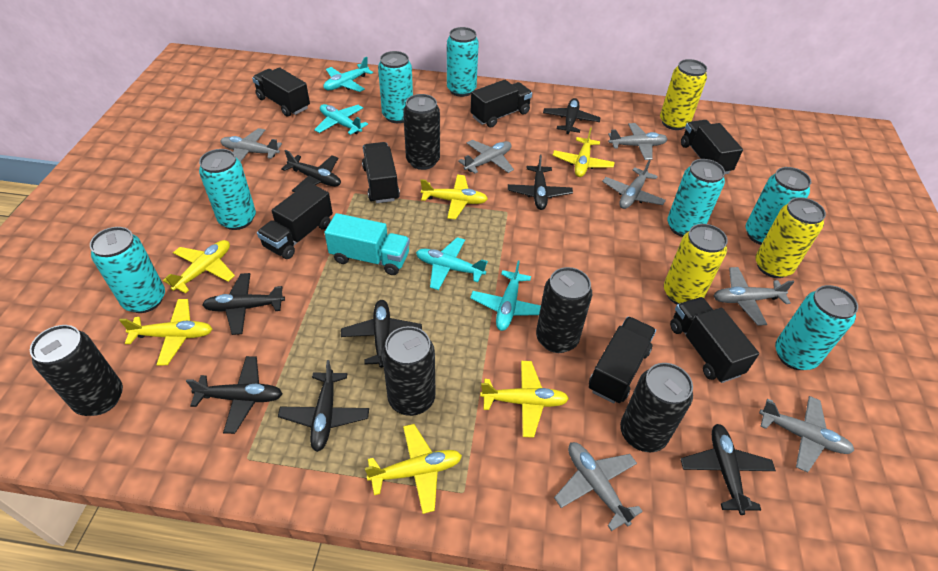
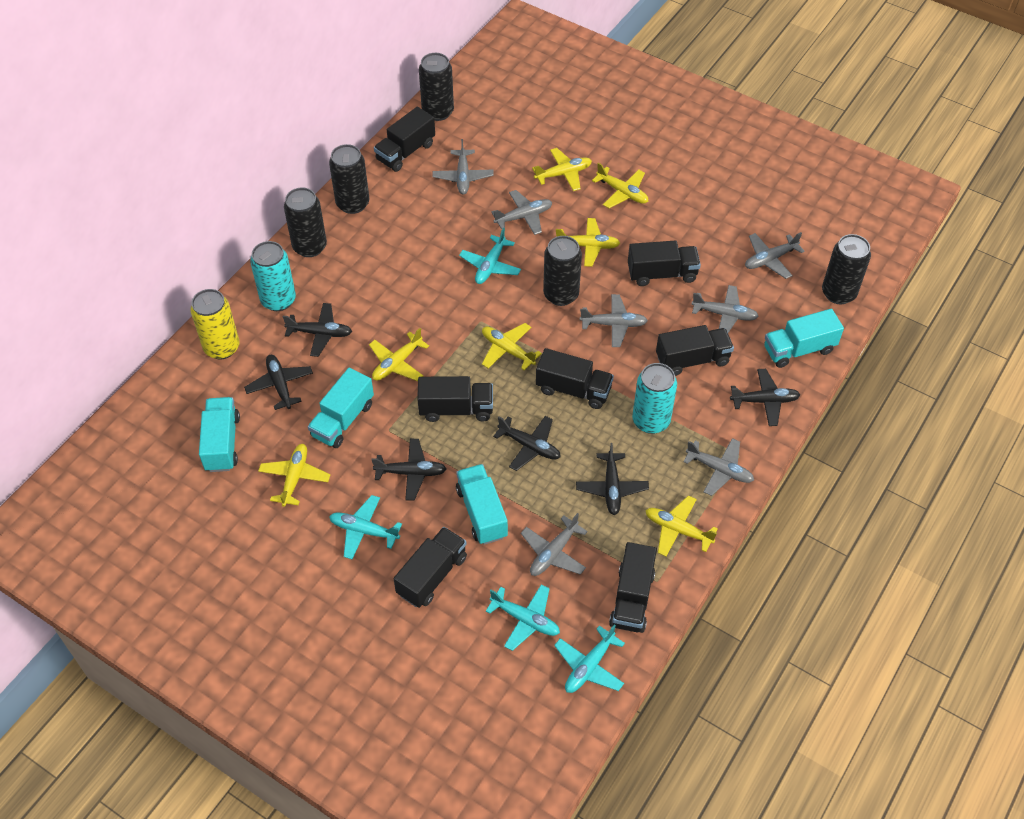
black plane: [186,356,283,434] [202,273,285,335] [278,360,369,452] [281,150,341,192] [341,300,422,368] [508,154,573,210] [543,98,600,134] [681,424,776,515] = 8 -> [244,355,313,410] [283,303,352,357] [372,439,446,501] [493,416,561,471] [576,443,649,515] [730,369,800,426] = 6
turquoise can: [90,227,165,313] [199,149,256,230] [378,51,413,123] [447,27,479,97] [667,159,725,237] [745,167,811,245] [775,285,858,370] = 7 -> [250,241,296,311] [632,363,677,434] = 2
turquoise truck: [324,213,410,275] = 1 -> [199,397,240,472] [308,368,374,448] [456,464,508,545] [764,309,844,368] = 4
yellow can: [660,59,707,130] [664,224,728,304] [755,197,826,278] = 3 -> [190,289,240,359] = 1
yellow plane: [119,299,212,366] [163,240,235,294] [365,424,462,514] [420,175,488,219] [480,361,569,438] [553,127,615,177] = 6 -> [258,444,330,507] [369,328,429,381] [482,323,542,371] [532,148,592,191] [556,218,620,267] [592,163,648,208] [645,495,718,557] = 7

